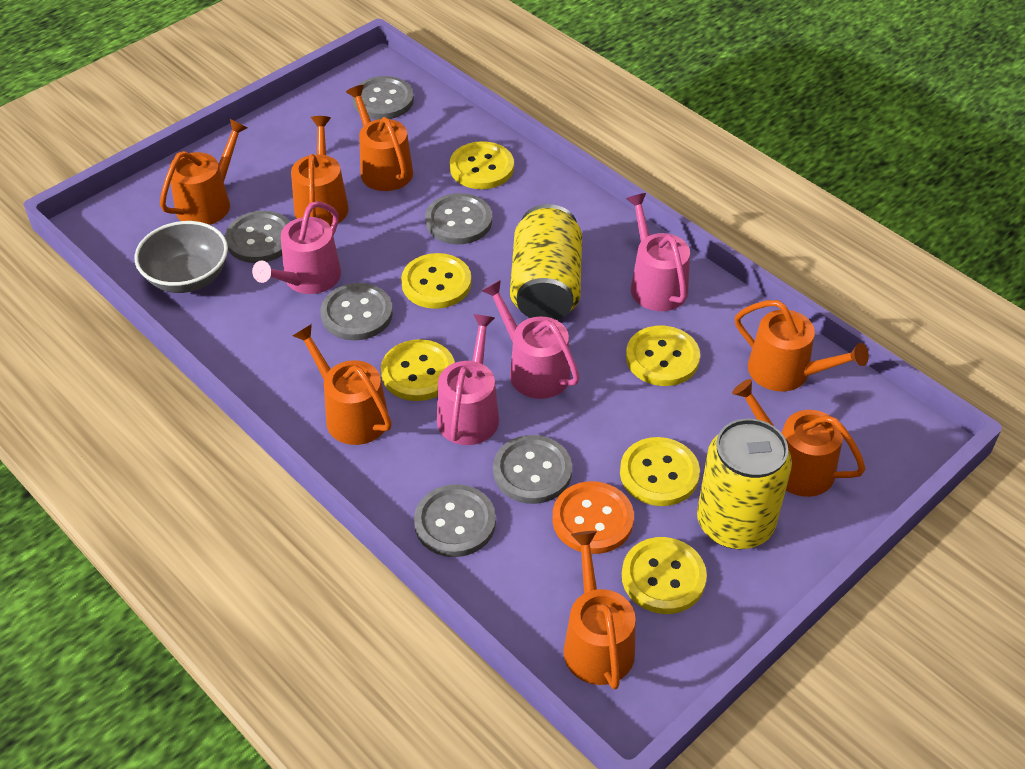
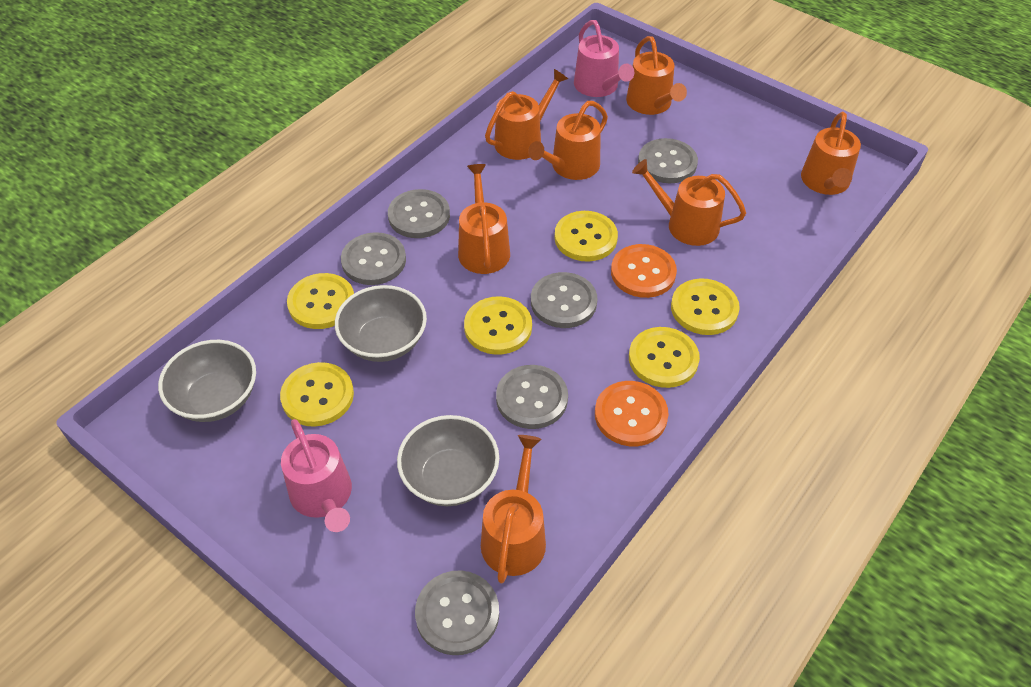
grey bowl: [135,221,228,293] = 1 -> [158,340,256,422] [335,285,427,362] [397,415,499,506] = 3
orange button: [552,481,634,554] = 1 -> [595,381,669,446] [611,244,677,298] = 2
pink watering can: [252,201,341,294] [437,314,499,445] [482,280,580,399] [626,193,690,311] = 4 -> [281,419,352,532] [574,20,635,97] = 2
yellow can: [510,204,582,320] [697,419,792,549] = 2 -> none = 0

